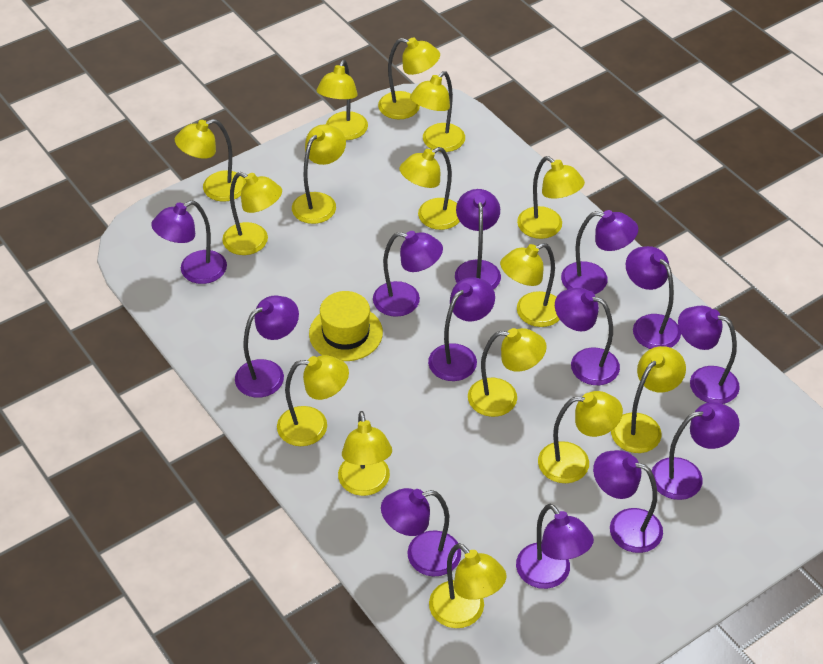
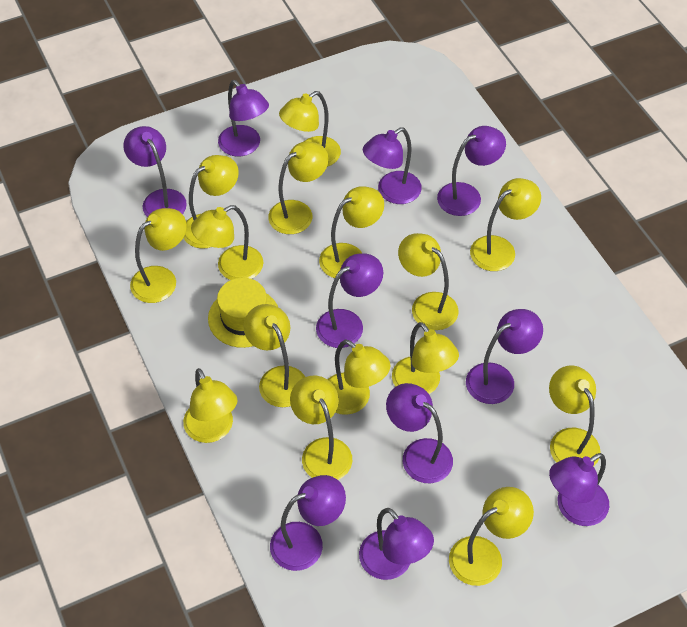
purple lamp: [151,200,227,284] [235,295,299,398] [373,231,443,317] [381,488,461,577] [428,277,495,381] [455,189,501,290] [516,504,594,589] [555,288,620,385] [561,210,638,294] [593,450,663,553] [626,246,681,349] [652,402,740,500] [678,306,740,404] = 13 -> [123,126,187,217] [218,80,269,156] [270,475,346,571] [316,254,383,348] [359,508,434,580] [363,127,422,204] [386,383,453,483] [437,126,506,216] [466,309,543,404] [549,453,609,526] = 10

